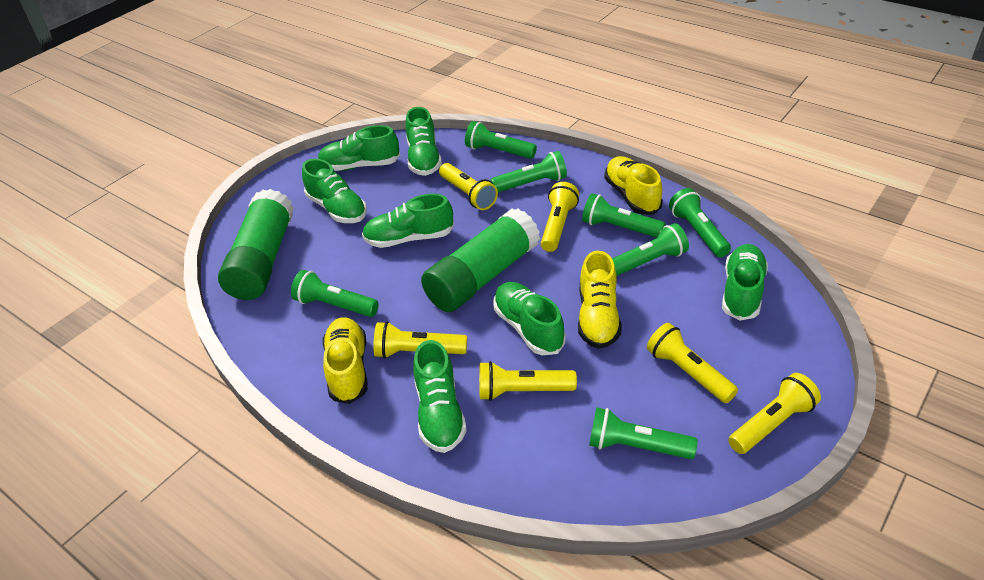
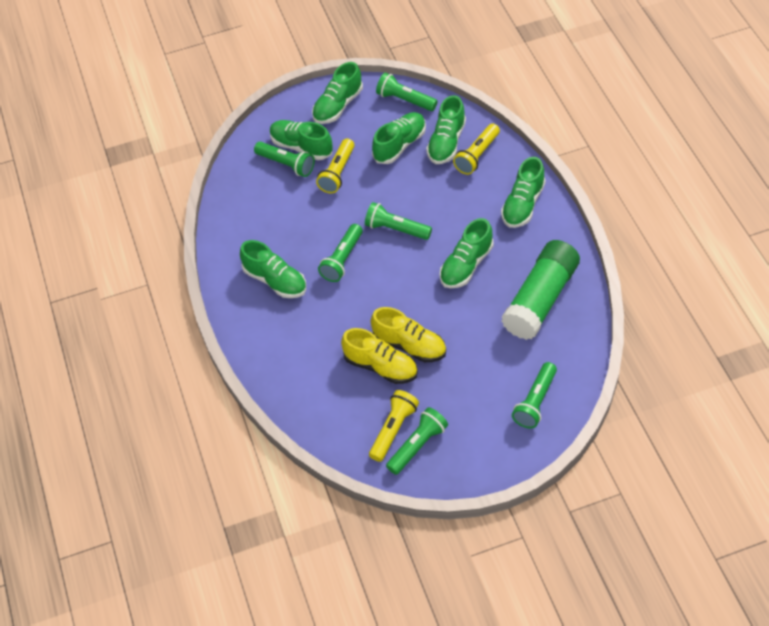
green flashlight: [291,270,379,317] [465,121,537,159] [491,151,567,192] [582,193,665,238] [589,407,698,459] [612,223,689,276] [669,188,731,257] = 7 -> [254,142,315,177] [318,224,363,282] [365,202,432,240] [376,73,437,111] [386,407,448,475] [512,362,557,428] = 6
green glue stick: [218,189,294,300] [421,208,540,312] = 2 -> [501,240,580,340] = 1
yellow flashlight: [374,321,467,359] [439,163,498,210] [479,361,577,401] [541,182,579,252] [647,323,738,403] [728,373,821,454] = 6 -> [316,139,354,193] [369,390,419,462] [453,124,500,175] = 3
yellow shoe: [323,317,368,404] [578,251,622,349] [604,156,663,214] = 3 -> [341,328,418,384] [371,307,446,362] = 2

